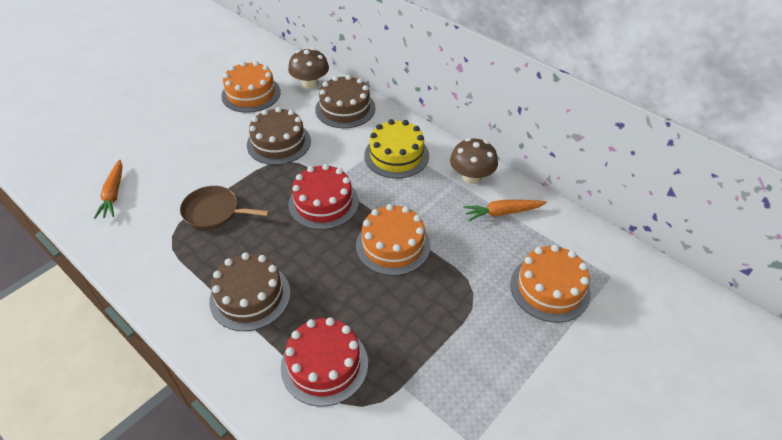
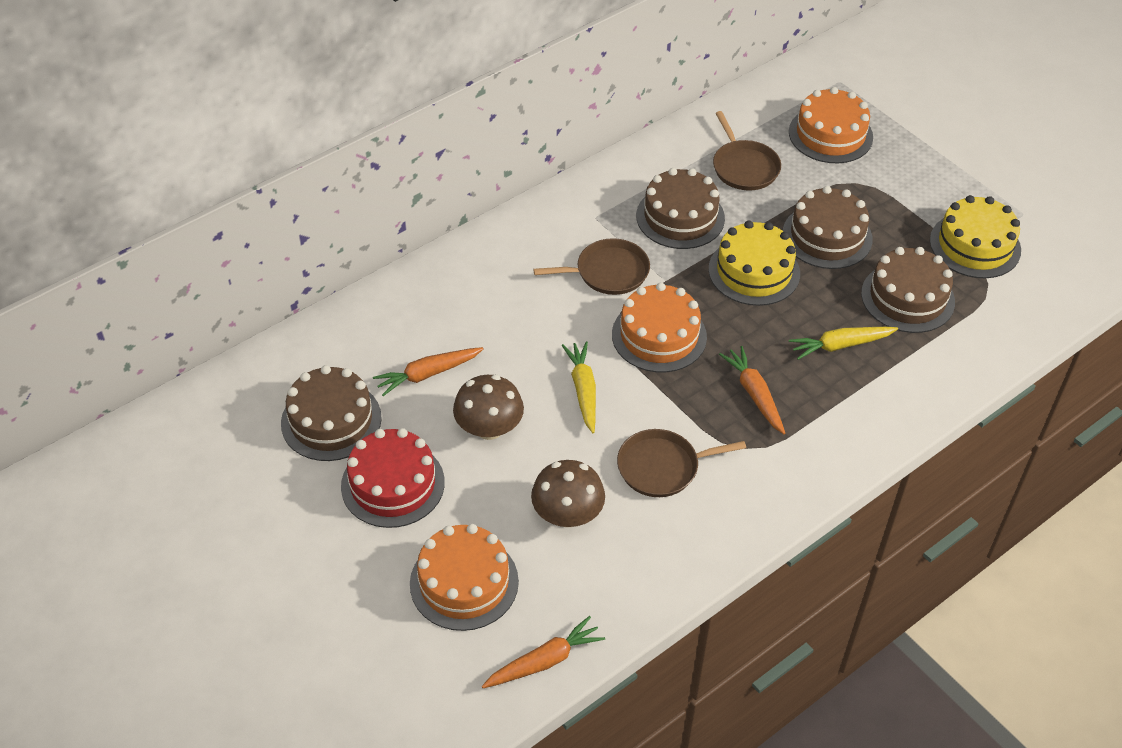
brown cake: [209,252,291,331] [247,107,311,165] [315,75,376,128] = 3 -> [281,365,382,461] [636,168,725,249] [783,186,873,269] [861,247,955,333] = 4
brown pan: [180,186,269,230] = 1 -> [533,238,650,295] [617,429,746,497] [713,111,781,191] = 3
orange carrot: [94,160,122,219] [464,200,547,221] = 2 -> [373,347,484,396] [482,616,605,688] [719,346,785,434] = 3
red cake: [281,317,368,406] [288,164,359,230] = 2 -> [341,428,445,528] = 1
yellow cake: [364,119,429,178] = 1 -> [709,221,800,306] [930,195,1021,278] = 2
yellow carrot: none = 0 -> [561,341,596,433] [789,327,898,360] = 2

